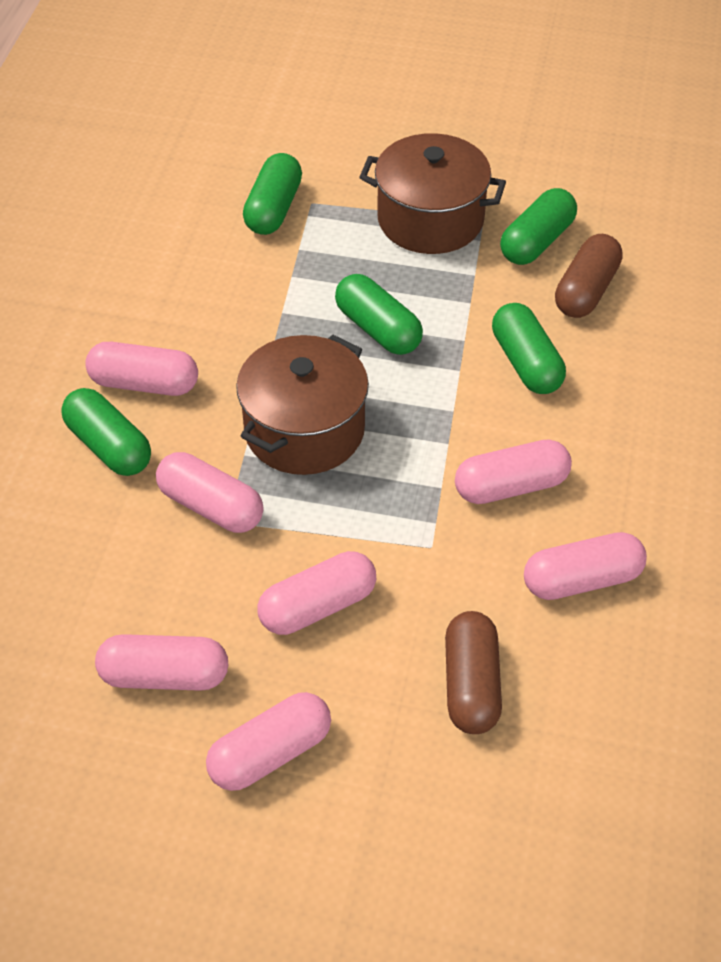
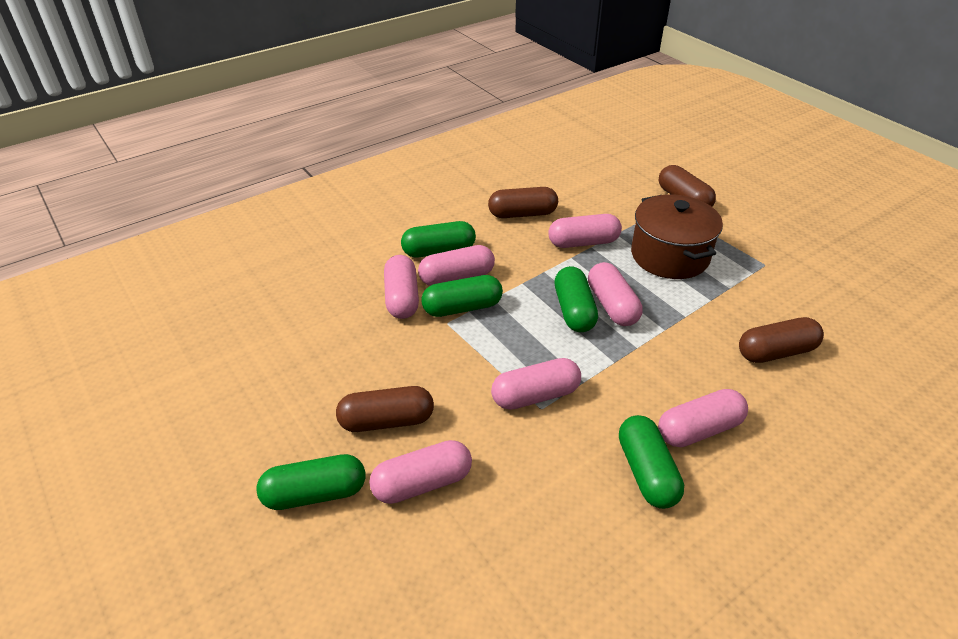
brown capsule: [445,611,502,734] [555,234,623,318] = 2 -> [336,386,434,432] [488,187,558,218] [659,165,716,207] [739,317,824,363] = 4
brown pot: [236,335,369,475] [359,133,506,254] = 2 -> [631,194,723,279] = 1

